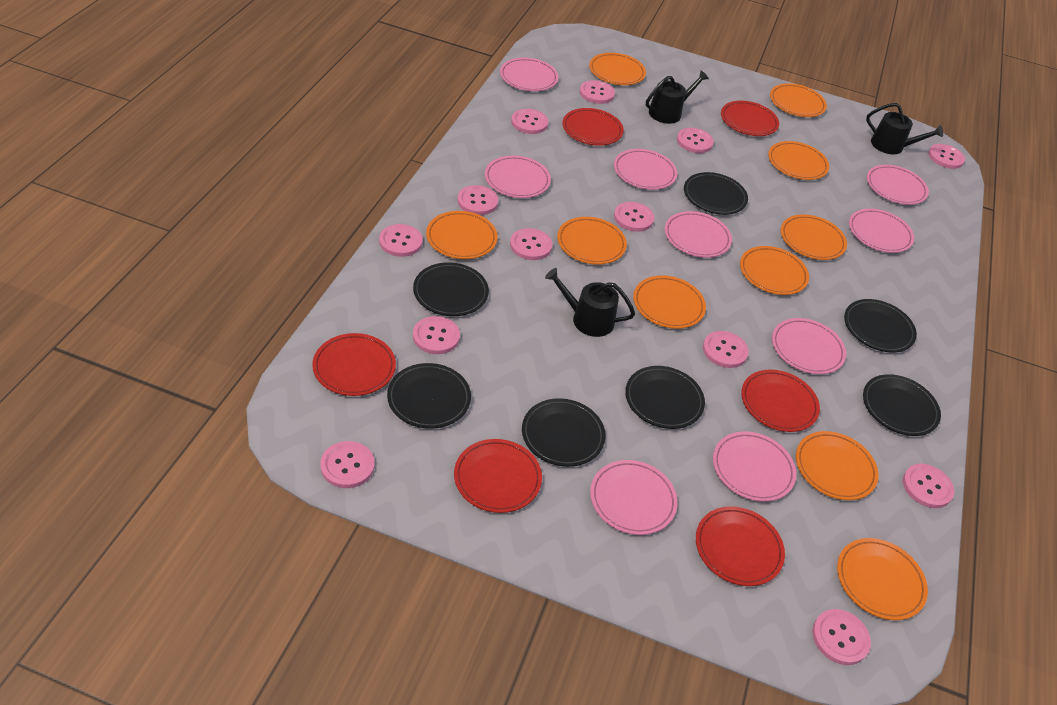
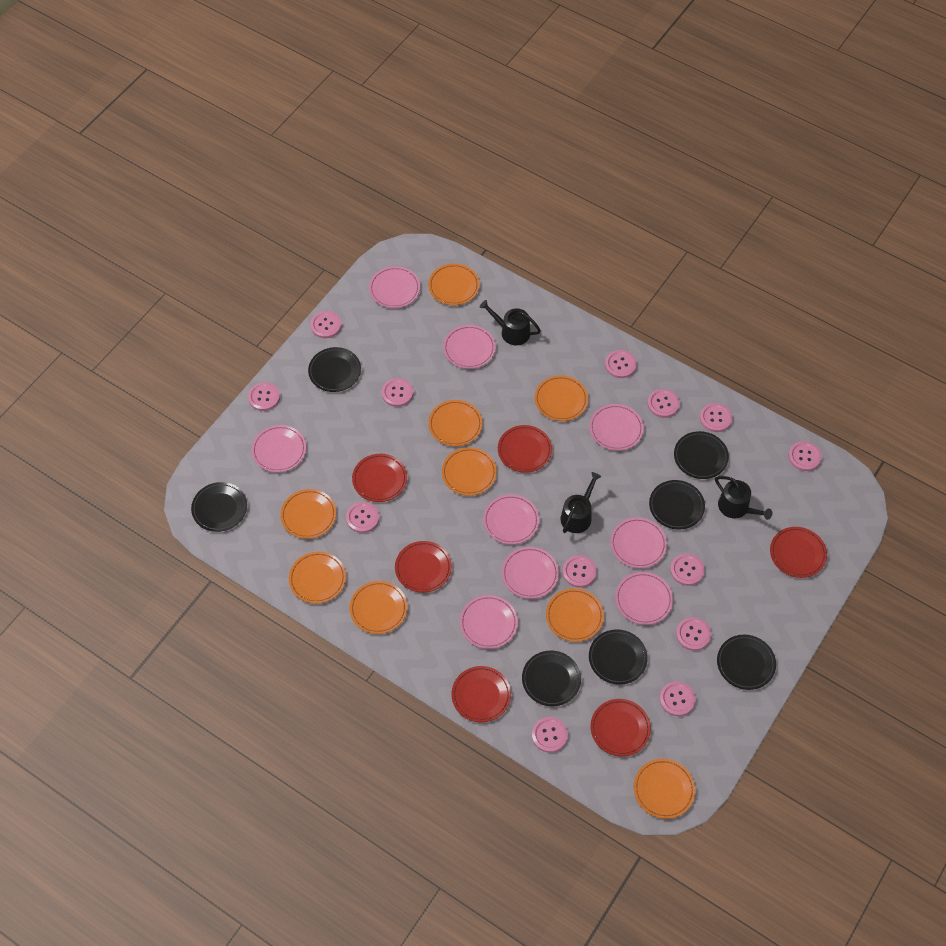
orange plate: [426,211,498,259] [557,217,627,264] [589,53,646,85] [633,275,706,329] [740,246,809,295] [768,141,829,180] [770,83,827,117] [781,214,847,260] [796,431,878,500] [837,538,928,620] = 10 -> [280,489,336,539] [289,552,346,604] [350,581,407,634] [428,264,479,305] [428,400,482,446] [442,447,497,496] [535,375,588,421] [546,588,604,642] [634,759,695,819] = 9

